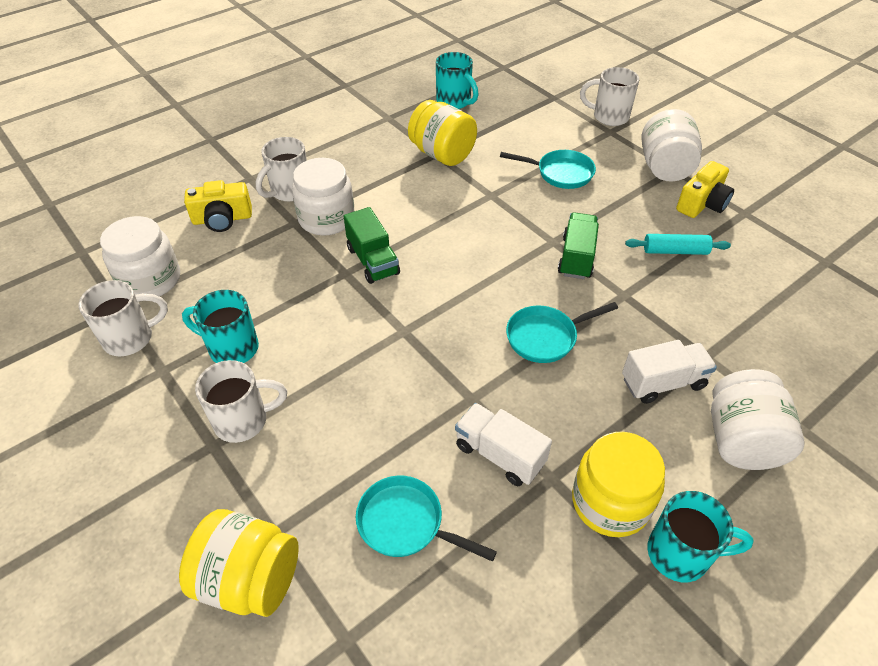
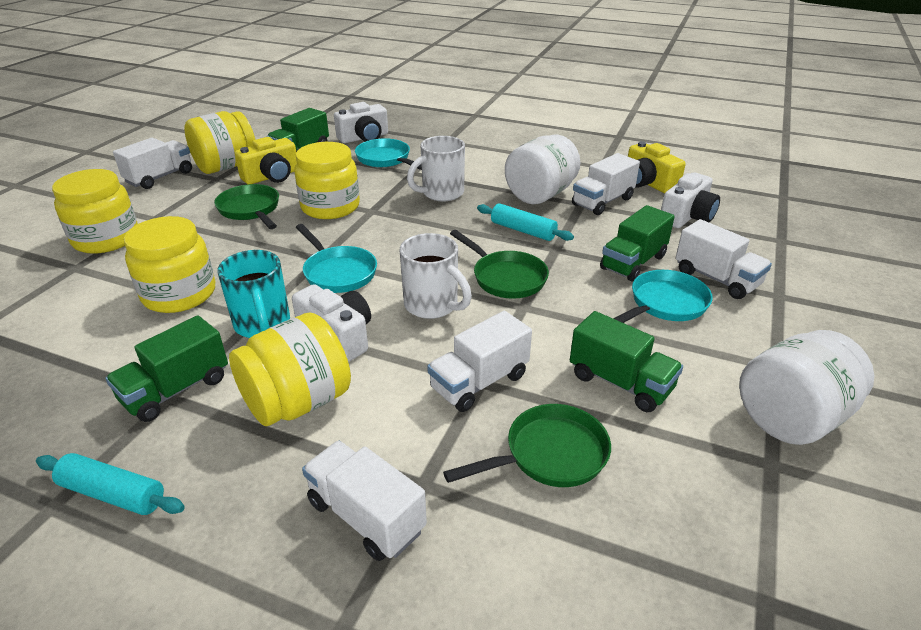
green pan: none = 0 -> [214,184,279,229] [443,404,611,487] [450,230,549,299] = 3
green truck: [344,207,400,284] [558,212,599,279] = 2 -> [105,315,228,422] [267,108,329,152] [570,311,683,412] [600,205,675,282] = 4
turquoise mug: [182,290,259,363] [436,52,479,109] [647,491,753,582] = 3 -> [217,250,290,338] = 1
turquoise rolling pin: [625,234,731,255] = 1 -> [36,453,185,515] [477,203,574,241] = 2
white camera: none = 0 -> [292,284,371,362] [334,102,388,143] [661,172,720,228] = 3
white jar: [100,216,180,296] [292,158,354,235] [642,109,702,182] [711,369,805,470] = 4 -> [505,135,580,204] [739,330,874,445] = 2
white mug: [79,280,168,356] [195,360,287,443] [256,137,307,202] [580,67,639,126] = 4 -> [400,233,472,319] [407,136,465,201] = 2
white truck: [455,403,552,486] [622,340,717,404] = 2 -> [113,138,192,189] [302,441,427,561] [427,311,532,412] [572,153,640,215] [676,219,772,299] = 5
yellow jar: [179,509,299,617] [408,100,477,166] [572,432,665,537] = 3 -> [52,169,138,254] [124,216,215,313] [184,111,255,174] [229,313,351,426] [294,142,360,219] = 5

